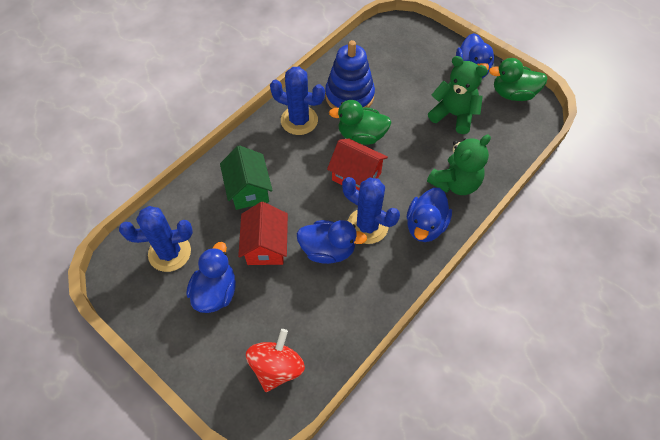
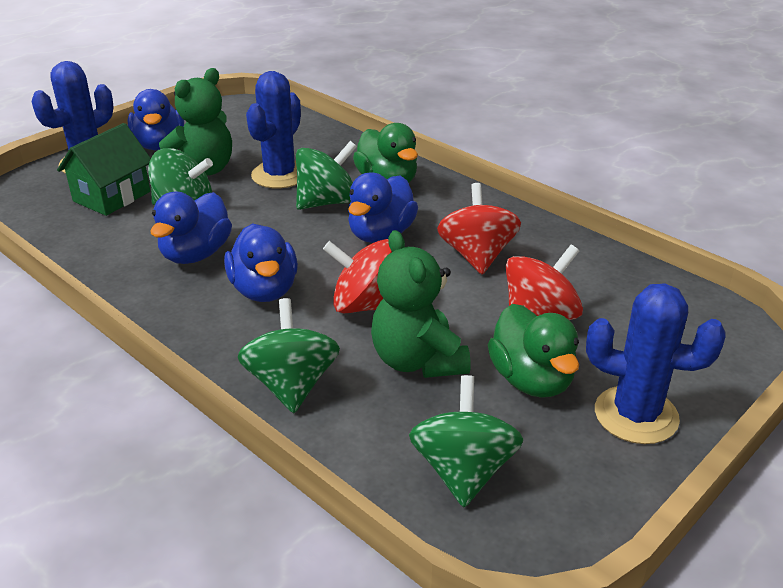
blue stacking toy: [325,40,375,109] = 1 -> none = 0
green spinning top: none = 0 -> [148,148,213,205] [238,298,340,413] [296,141,357,210] [409,375,523,507] = 4
red house: [238,202,288,265] [327,139,388,191] = 2 -> none = 0
red spinning top: [246,329,305,392] = 1 -> [323,239,392,313] [437,183,521,274] [506,245,583,320] = 3

